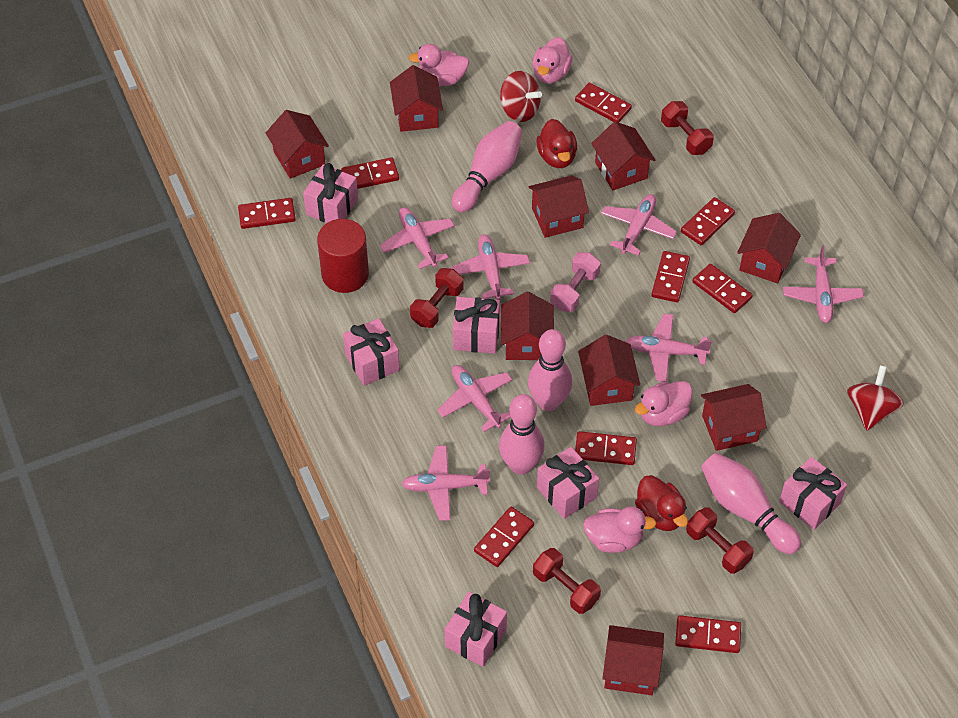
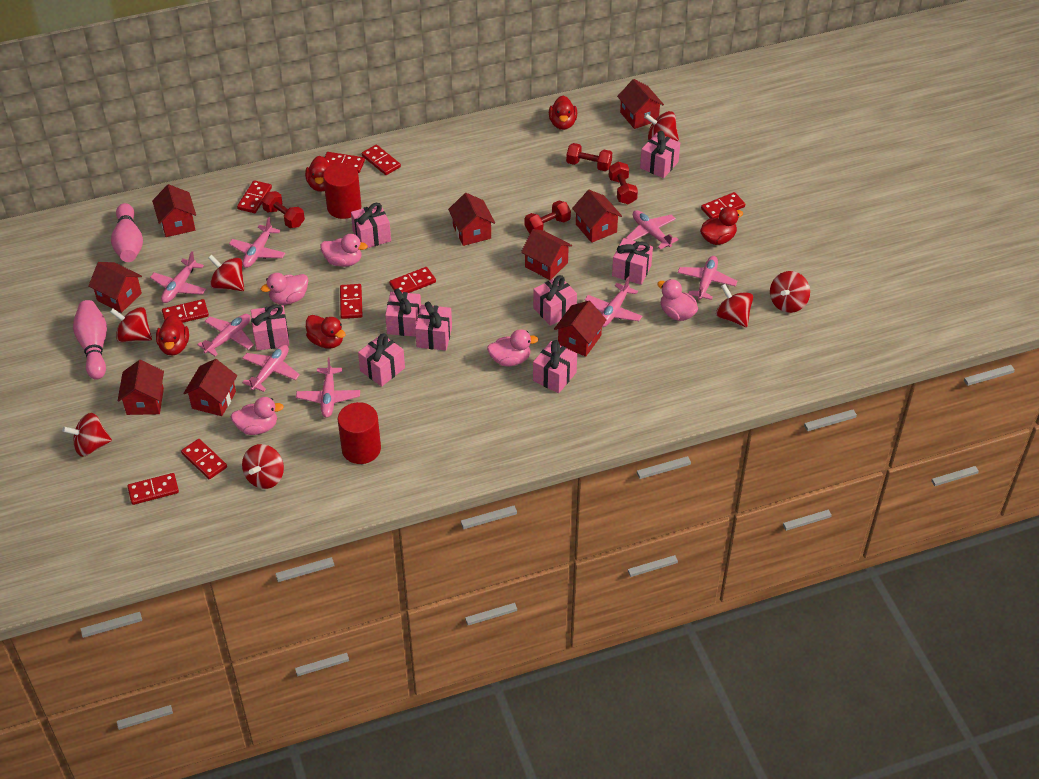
pink bowling pin: [452,121,522,212] [499,394,545,475] [528,329,572,411] [701,453,801,554] = 4 -> [73,300,107,380] [111,203,143,262] = 2
pink duck: [409,44,469,86] [532,37,573,84] [583,506,656,553] [634,381,693,426] = 4 -> [231,397,284,435] [261,273,308,305] [321,234,368,267] [487,329,538,367] [657,279,698,321] = 5
pink dumbbell: [550,252,601,312] = 1 -> none = 0
pink gift: [303,163,358,223] [343,318,400,386] [444,592,507,667] [453,297,500,354] [537,447,599,519] [779,457,847,530] = 6 -> [251,304,289,351] [351,203,391,248] [358,333,405,386] [385,288,421,337] [415,302,452,351] [533,275,577,326] [533,340,577,393] [612,238,653,285] [640,131,680,178] = 9
pink plane: [380,207,455,269] [402,445,490,521] [437,365,513,432] [451,234,530,300] [601,194,677,256] [626,313,712,382] [783,245,864,323] = 7 -> [150,251,206,303] [197,314,254,356] [229,217,285,268] [242,345,300,392] [296,357,360,418] [585,276,642,327] [626,210,679,250] [678,256,737,300] = 8
red cylinder: [317,219,369,293] = 1 -> [323,163,361,219] [338,402,381,464] = 2
red duck: [536,119,577,168] [635,475,688,531] = 2 -> [156,315,189,355] [305,156,331,192] [306,315,346,349] [549,96,577,130] [700,207,743,245] = 5
red spinning top: [500,71,542,122] [847,365,904,431] = 2 -> [62,413,112,457] [110,307,152,342] [208,255,244,291] [242,444,284,489] [644,111,679,141] [716,284,753,327] [770,271,810,313] = 7

